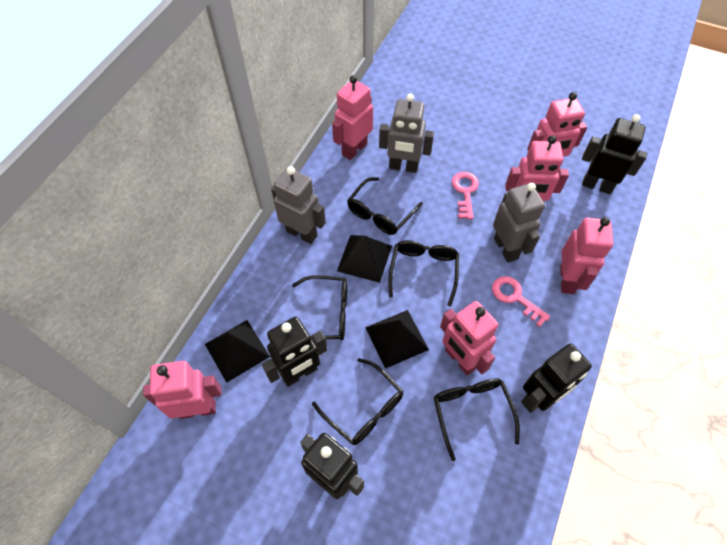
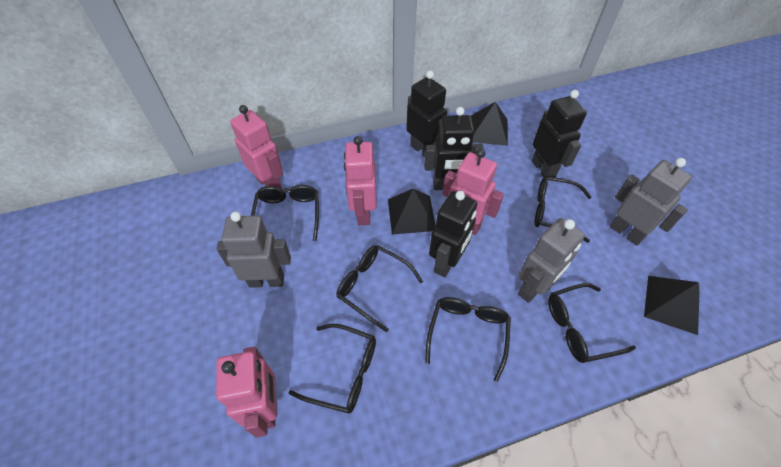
black glasses: [292,275,347,340] [312,358,403,445] [347,177,423,235] [388,240,459,307] [434,378,520,461] = 5 -> [251,185,319,241] [289,324,376,413] [336,245,423,332] [425,297,511,382] [535,176,592,243] [548,283,636,363] = 6
pink key: [452,172,479,219] [492,276,550,327] = 2 -> none = 0
pink robot: [143,361,221,419] [332,75,373,160] [440,301,498,375] [505,135,569,202] [527,92,587,157] [560,217,613,294] = 6 -> [216,347,277,437] [230,105,283,189] [344,136,377,225] [442,149,504,235] = 4

